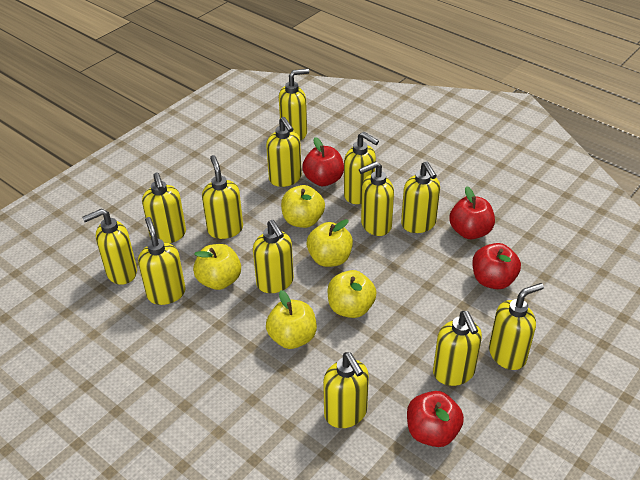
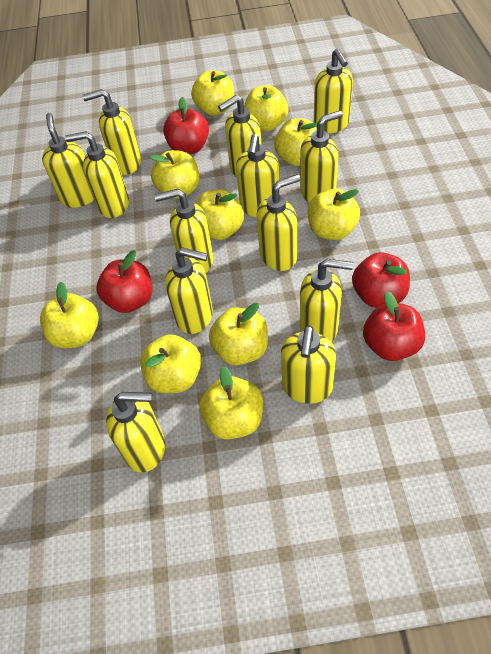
yellow apple: [193,244,241,290] [266,290,317,349] [281,185,325,228] [307,219,353,267] [328,270,377,318] = 5 -> [40,282,99,348] [140,334,201,393] [149,150,199,199] [191,70,234,116] [196,189,244,240] [199,366,263,439] [209,303,268,365] [244,85,288,132] [274,118,317,166] [308,189,360,240] = 10

